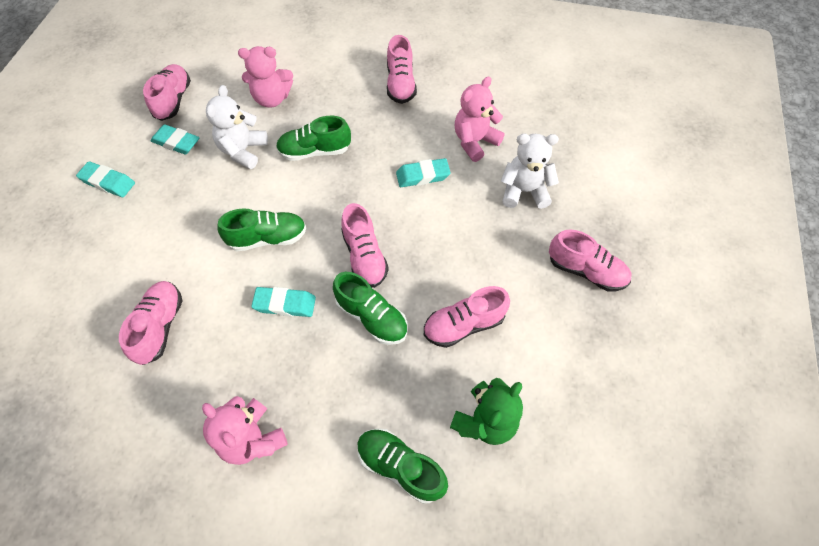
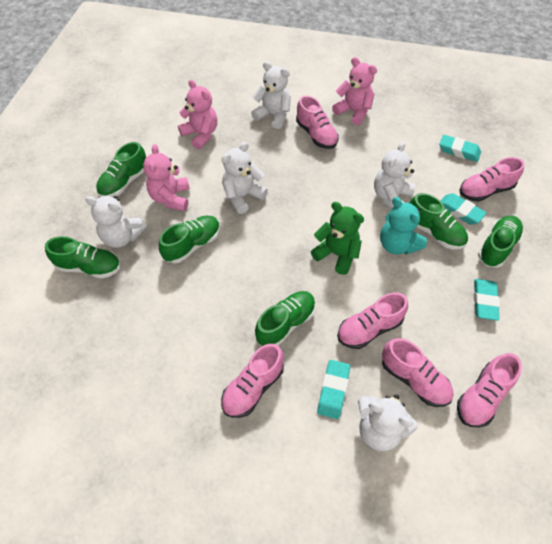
green shoe: [217,208,306,251] [276,116,351,161] [333,272,408,345] [357,428,448,504] = 4 -> [45,236,120,279] [96,142,146,197] [159,215,220,263] [255,291,316,346] [410,193,468,249] [478,216,524,268] = 6
turquoise teddy bear: none = 0 -> [380,197,427,255] = 1
white teddy bear: [206,85,268,169] [501,134,559,209] = 2 -> [85,196,147,248] [222,142,268,214] [251,62,291,129] [358,394,418,451] [374,142,415,209] = 5

